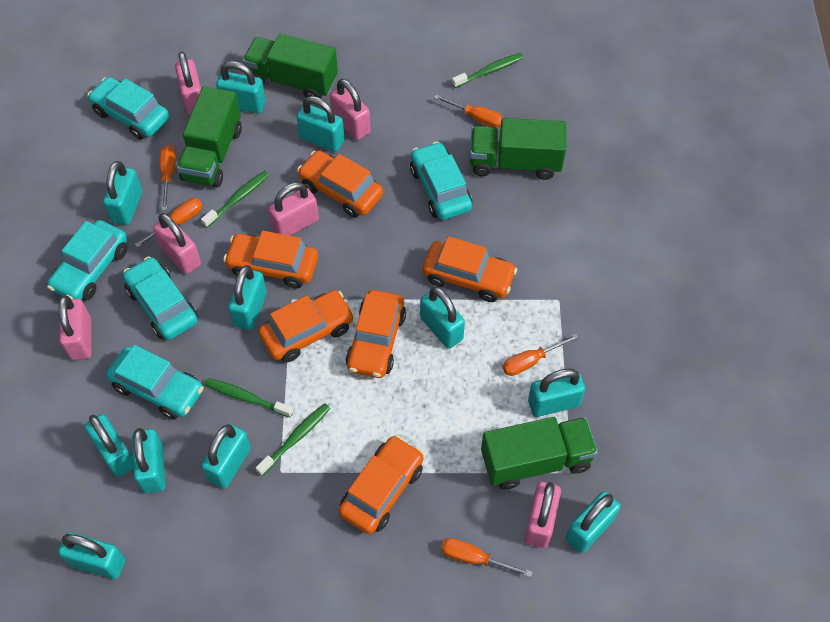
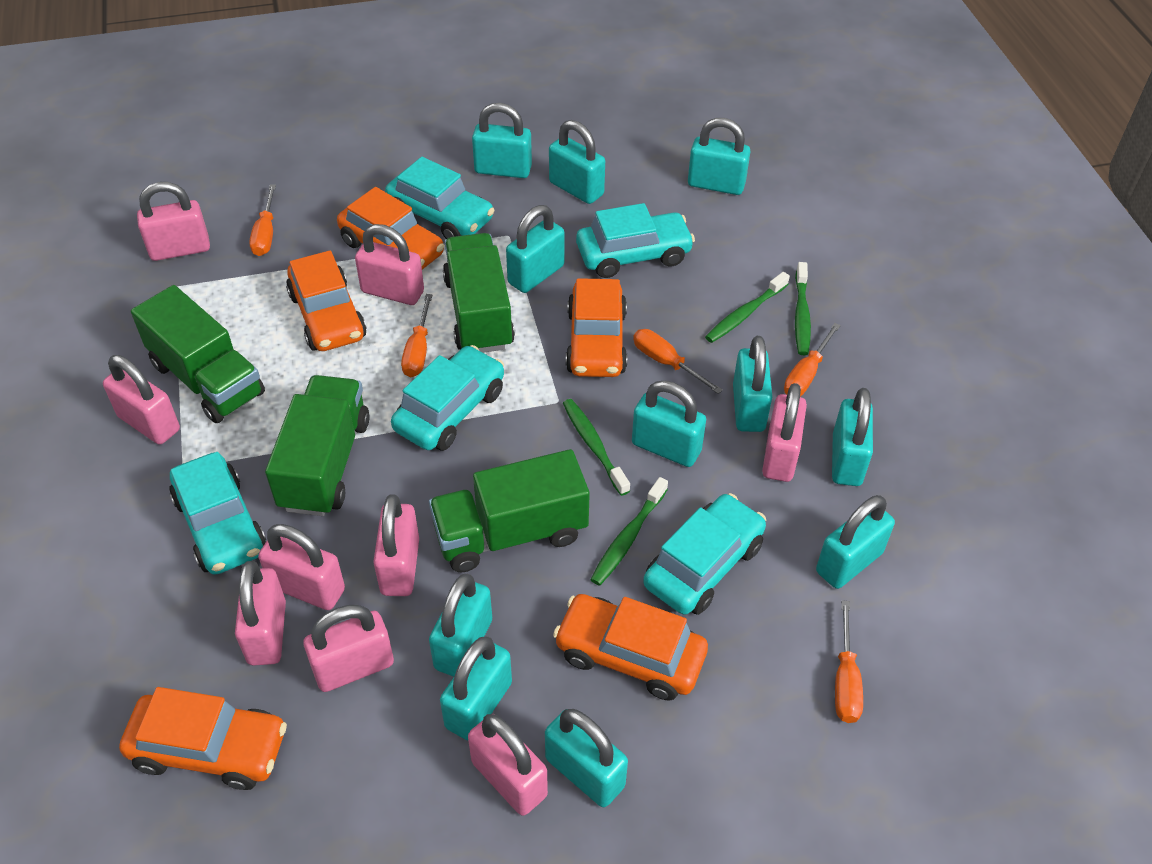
orange car: [223,231,318,289] [258,290,355,362] [297,150,383,218] [338,435,424,534] [346,290,406,378] [422,236,517,302] = 6 -> [119,687,287,790] [286,250,367,351] [337,187,444,269] [553,594,708,700] [566,278,627,377] = 5
pink padlock: [59,295,91,360] [153,213,201,274] [175,52,201,115] [268,182,319,236] [330,79,371,140] [525,482,561,548] = 6 -> [103,355,180,444] [137,182,210,261] [235,561,286,666] [258,524,345,610] [303,605,394,692] [355,224,424,305] [373,494,419,596] [468,714,548,816] [762,383,807,482] = 9

